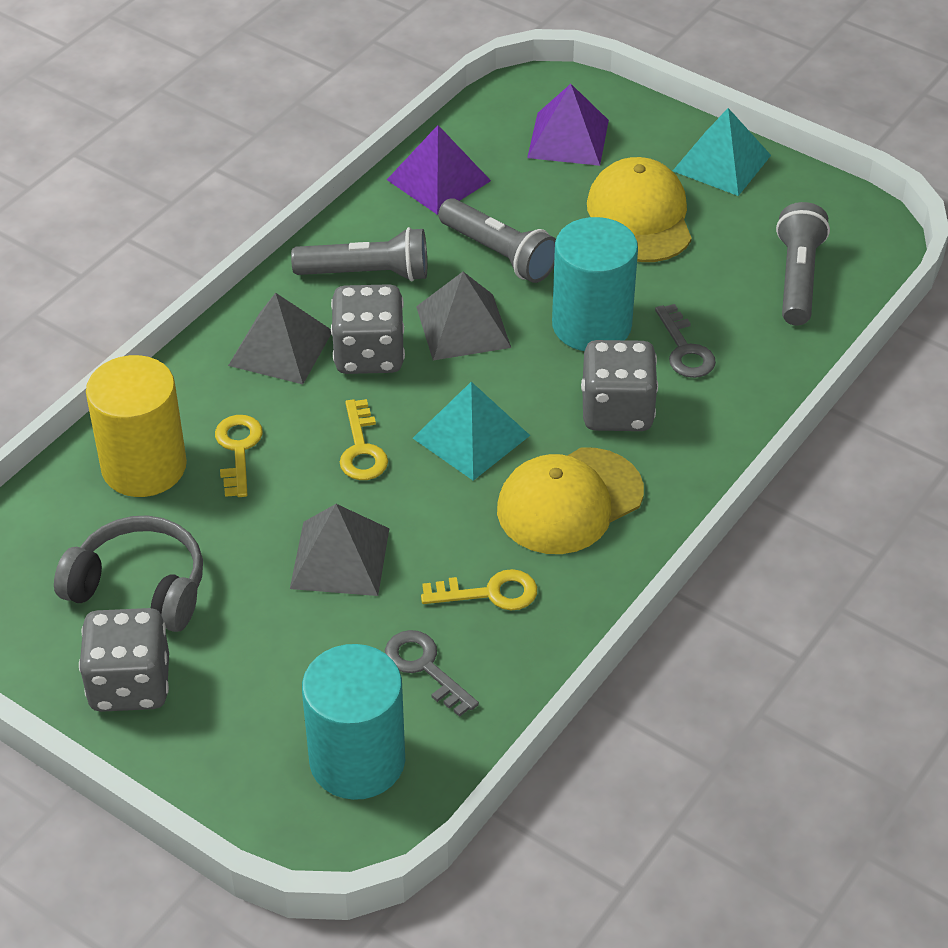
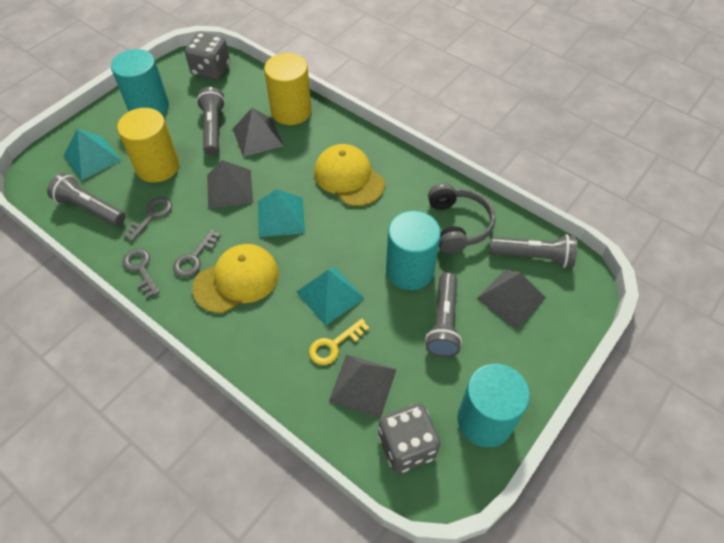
grey dice: [79,608,169,712] [331,284,405,374] [581,340,658,431] = 3 -> [185,32,230,80] [378,403,440,473] = 2
grey flashlight: [291,227,427,281] [438,198,556,283] [776,202,830,326] = 3 -> [47,173,125,226] [196,87,225,155] [425,272,462,357] [490,234,577,268] = 4
grey key: [385,630,479,717] [655,304,716,378] = 2 -> [123,197,172,242] [123,248,160,298] [173,229,221,277] = 3
grey pyramid: [228,293,331,384] [290,504,390,596] [416,272,511,360] = 3 -> [207,160,253,208] [233,108,283,157] [329,354,397,418] [476,269,546,329] = 4
purple pyramid: [387,125,491,215] [527,84,609,166] = 2 -> none = 0
turquoise cylinder: [302,644,405,800] [552,217,638,351] = 2 -> [111,49,169,115] [386,211,441,290] [457,364,530,448] = 3
turquoise pyramid: [413,382,530,481] [673,108,771,196] = 2 -> [63,129,121,180] [258,189,305,237] [297,267,365,326] = 3
yellow cylinder: [86,355,187,497] = 1 -> [117,108,179,183] [264,53,311,125] = 2
yellow key: [215,415,263,497] [340,399,388,480] [421,569,537,610] = 3 -> [309,319,369,365] = 1

